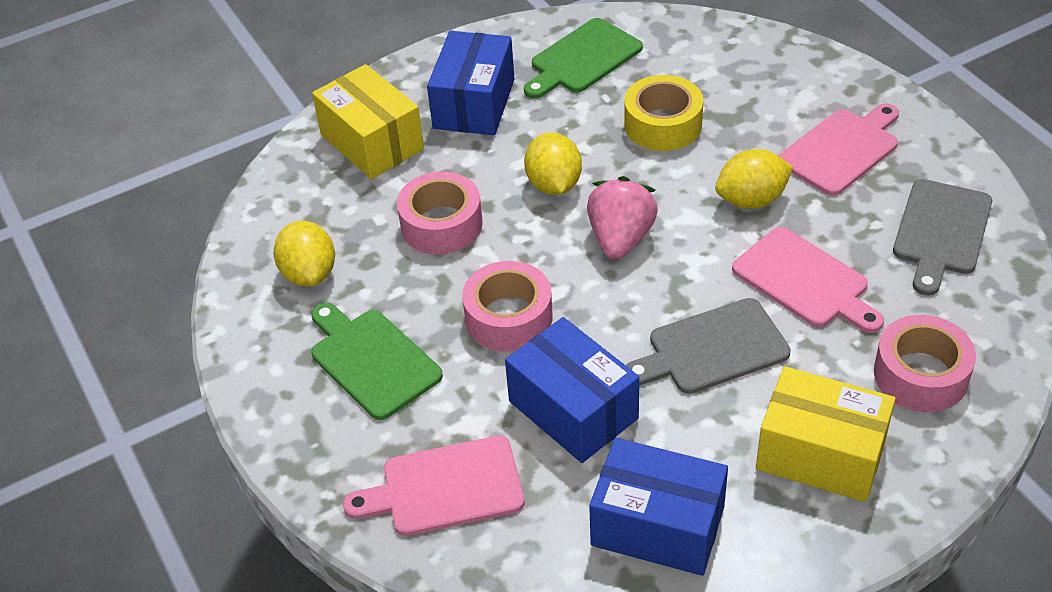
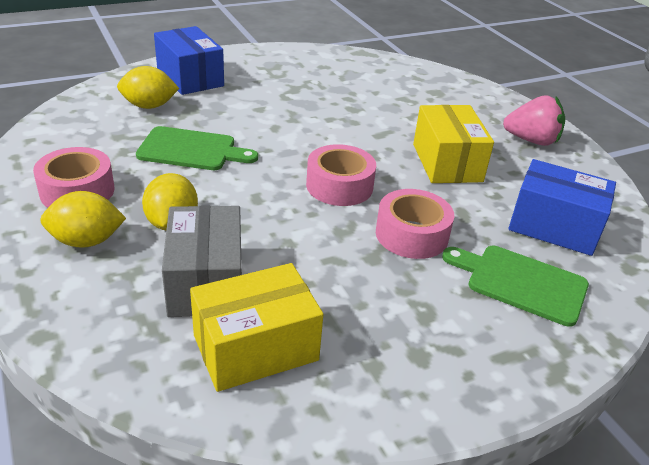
blue box: [427,31,514,135] [505,317,639,463] [589,438,728,576] = 3 -> [154,26,224,95] [508,159,616,256] = 2
grey box: none = 0 -> [162,206,242,317] = 1
grey cutting board: [626,298,791,394] [893,179,992,296] = 2 -> none = 0
pink cutting board: [343,436,524,536] [732,227,884,333] [779,103,899,196] = 3 -> none = 0
yellow tape: [624,75,703,151] = 1 -> none = 0

